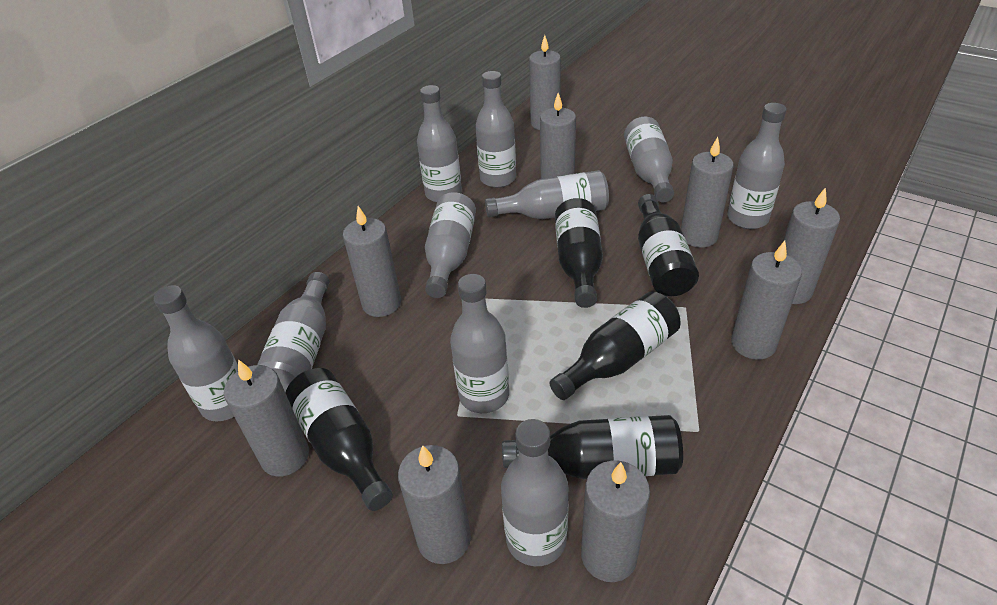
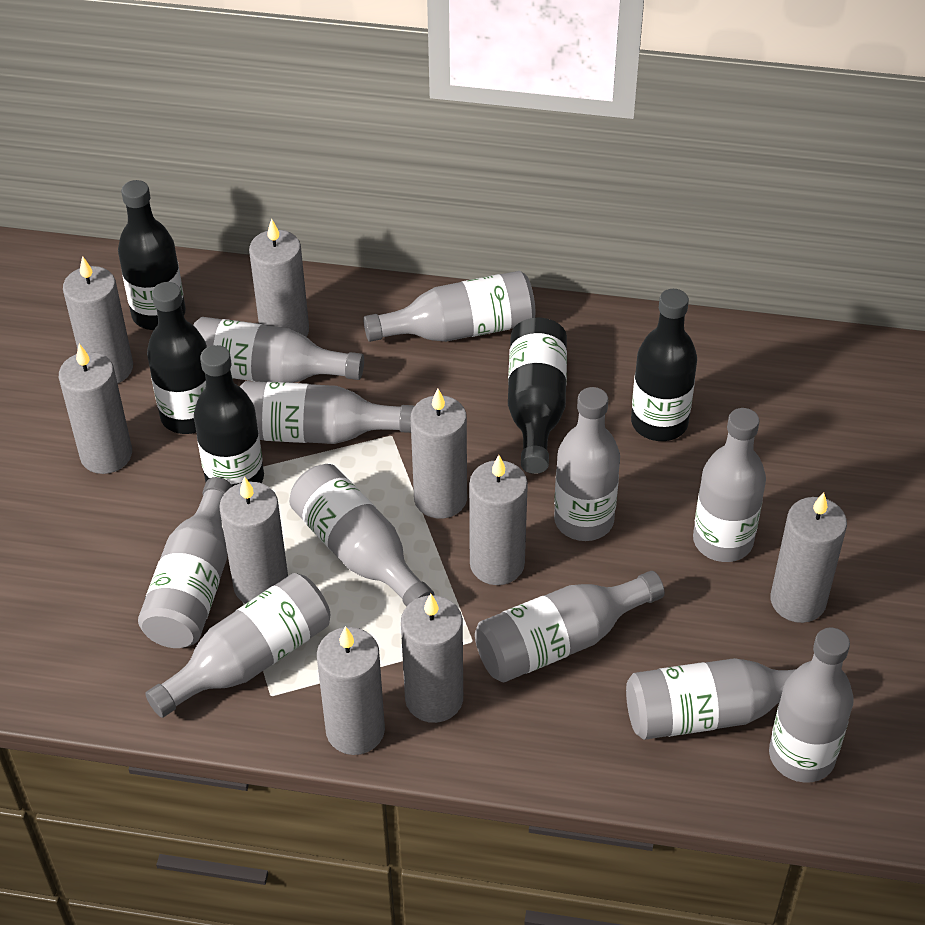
grey bottle: [154,285,238,421] [257,272,330,393] [417,85,462,202] [425,192,476,298] [450,274,509,413] [476,71,516,188] [485,170,609,219] [501,419,569,566] [624,117,674,202] [727,103,787,229] = 10 -> [138,477,233,648] [145,573,331,718] [193,317,364,383] [239,381,415,444] [289,464,435,607] [363,271,536,342] [475,571,665,682] [554,387,620,541] [626,658,796,740] [693,408,766,562] [769,628,854,783] = 11

